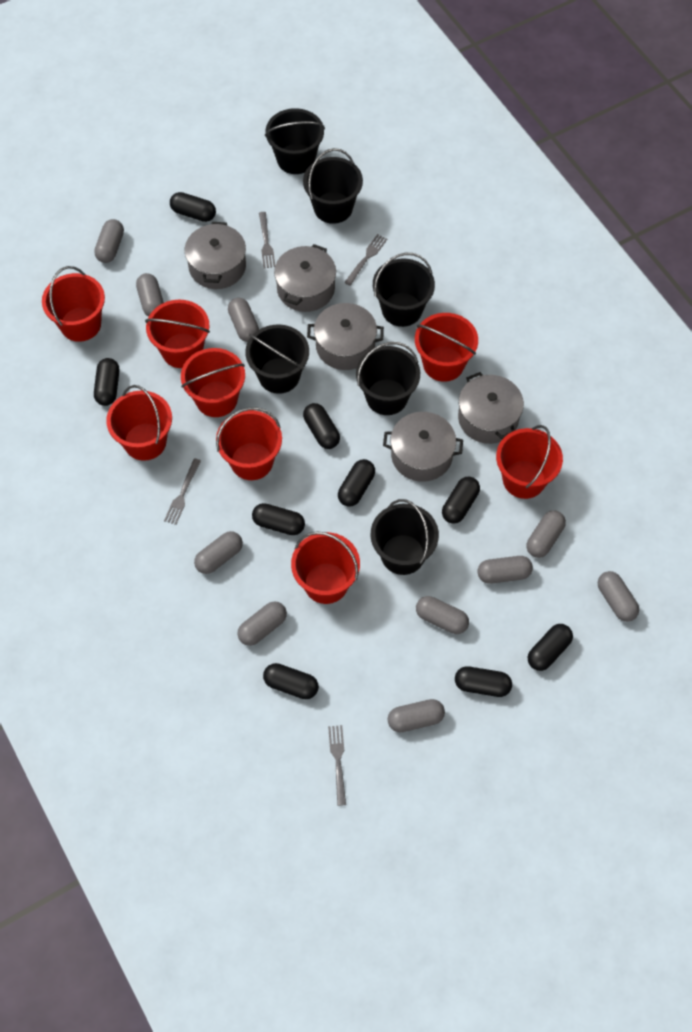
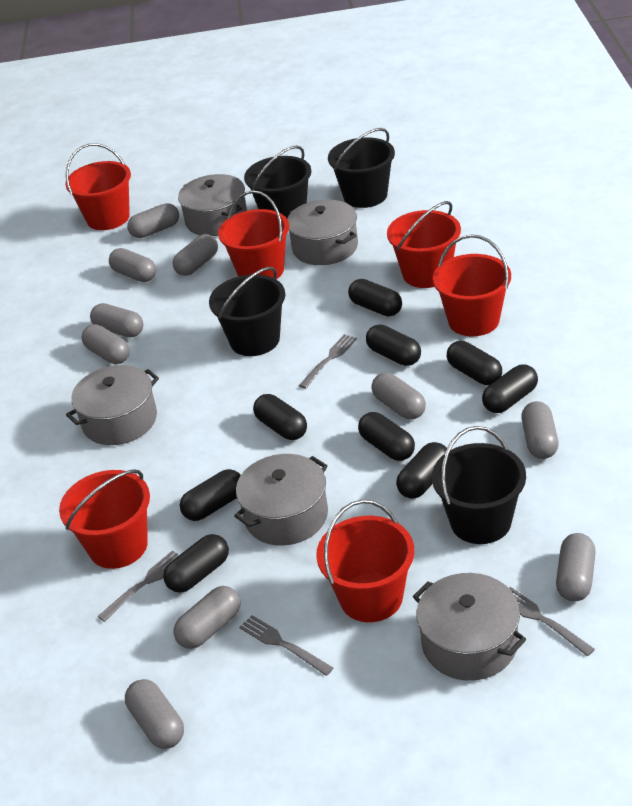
black bucket: [245,324,309,394] [265,108,325,174] [303,148,363,224] [356,342,420,415] [371,499,439,575] [373,253,435,327] = 6 -> [209,267,285,356] [244,145,311,218] [328,128,395,208] [432,426,526,544] = 4
red bucket: [42,266,105,342] [106,385,172,461] [145,300,210,368] [181,348,245,417] [216,407,282,480] [291,531,360,604] [415,313,478,382] [496,425,563,499] = 8 -> [59,469,150,569] [65,143,131,230] [218,190,289,279] [316,500,414,622] [387,201,461,288] [433,234,511,336] = 6

